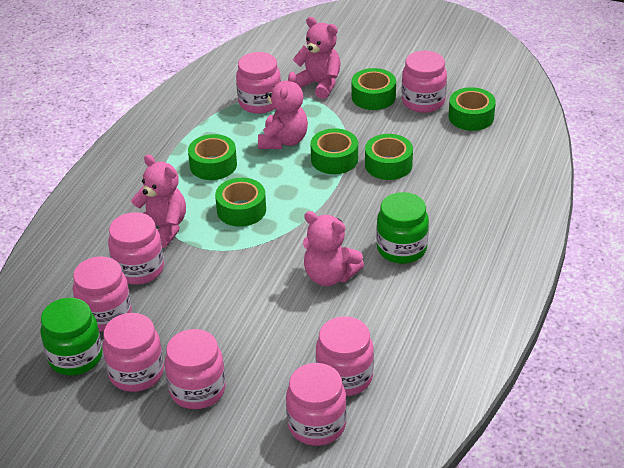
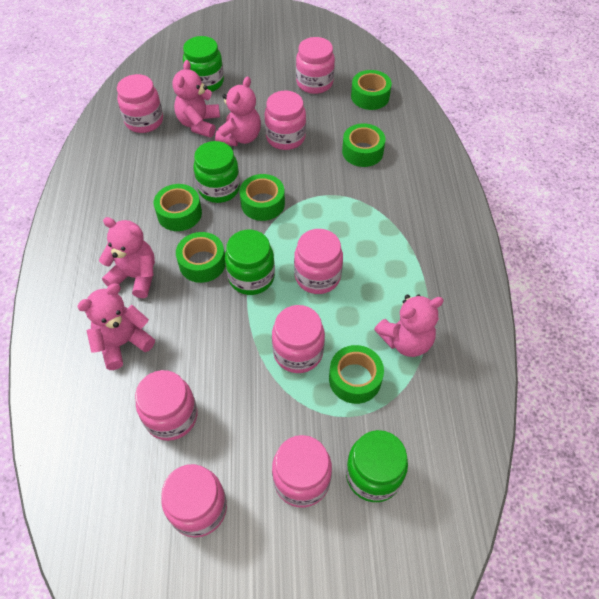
green jar: [40,298,103,376] [376,192,429,264] = 2 -> [183,36,224,92] [194,141,240,203] [225,230,275,295] [346,430,408,502] = 4
pink teddy bear: [131,155,186,248] [258,72,308,149] [292,17,341,99] [303,211,364,286] = 4 -> [77,283,155,370] [99,217,155,298] [172,60,220,138] [215,76,261,146] [374,295,444,357] = 5

